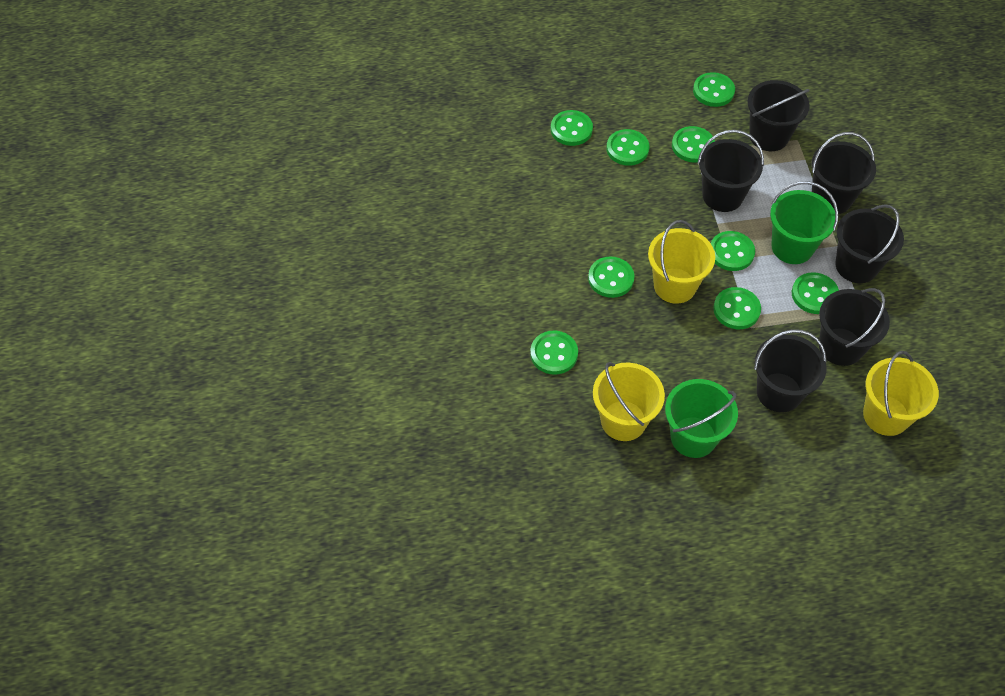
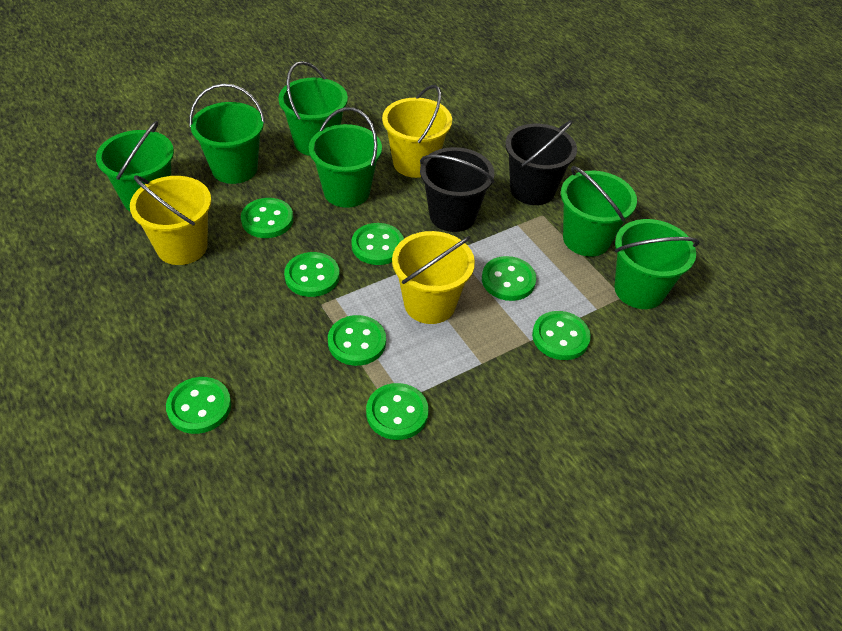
black bucket: [698,130,764,212] [747,80,810,151] [754,329,827,412] [811,132,876,214] [819,288,890,366] [835,204,904,283] = 6 -> [420,147,495,232] [505,120,577,205] = 2
green bucket: [665,379,738,458] [770,181,838,264] = 2 -> [96,121,174,212] [189,83,265,184] [278,61,348,156] [309,107,382,208] [561,166,637,256] [615,219,699,309] = 6
green button: [530,331,578,375] [551,110,593,146] [588,256,634,298] [606,129,650,166] [672,126,715,163] [693,72,735,107] [711,231,755,271] [713,287,761,329] [792,272,839,314] = 9 -> [166,377,231,434] [241,198,293,238] [284,252,340,297] [328,315,386,366] [351,223,404,265] [366,383,429,440] [482,256,536,301] [532,311,591,360] = 8

